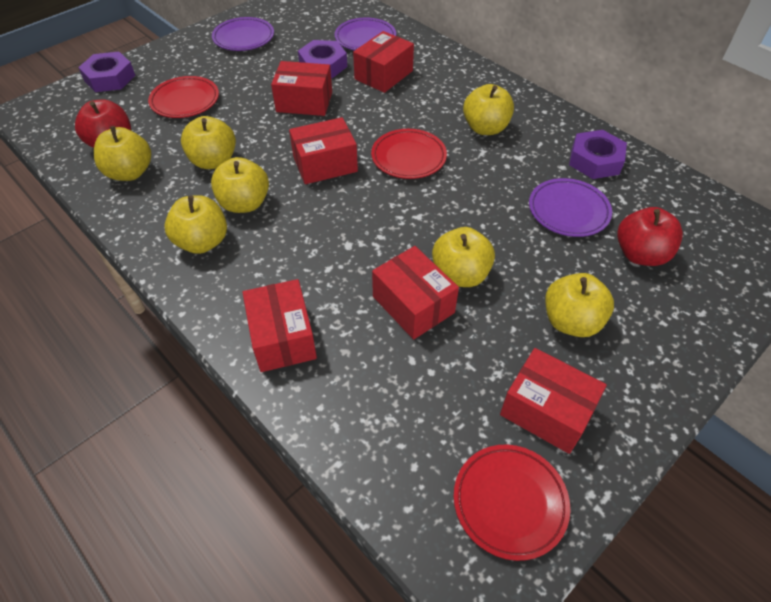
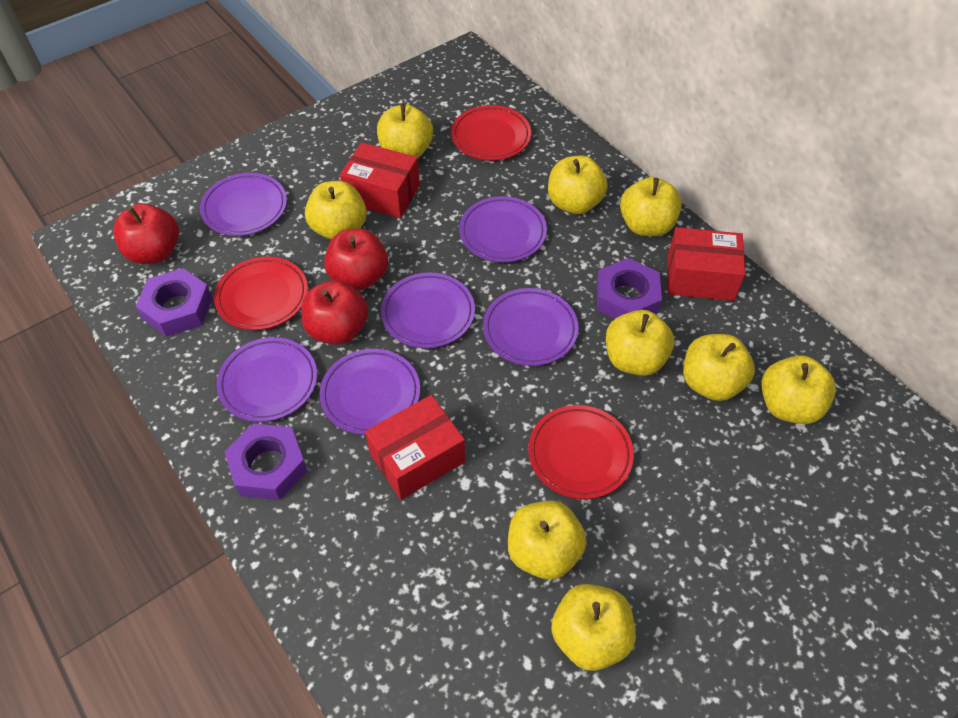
purple plate: [212,17,274,51] [334,18,396,51] [529,178,612,237] = 3 -> [200,173,287,236] [216,337,317,422] [319,349,420,435] [381,272,475,348] [459,196,547,262] [483,288,578,366] = 6
red apple: [75,99,131,148] [617,207,683,266] = 2 -> [113,203,179,264] [302,280,368,345] [324,228,388,290] = 3
red box: [242,279,317,372] [271,61,332,116] [289,117,358,184] [353,31,414,93] [372,246,459,340] [500,348,607,454] = 6 -> [340,142,420,218] [365,395,465,500] [667,227,745,301] = 3
yellow apple: [94,126,151,181] [165,195,227,254] [181,116,236,169] [211,157,269,213] [432,227,495,287] [463,84,514,135] [545,273,614,337] = 7 -> [305,181,367,239] [377,104,433,158] [508,501,587,580] [548,156,608,214] [551,584,636,671] [606,310,674,376] [620,177,682,236] [683,334,755,401] [761,355,836,424] = 9

